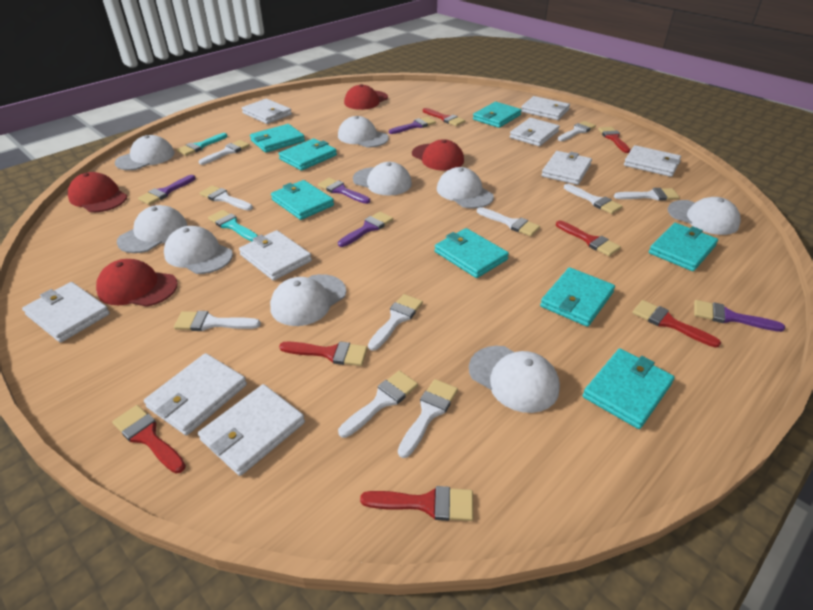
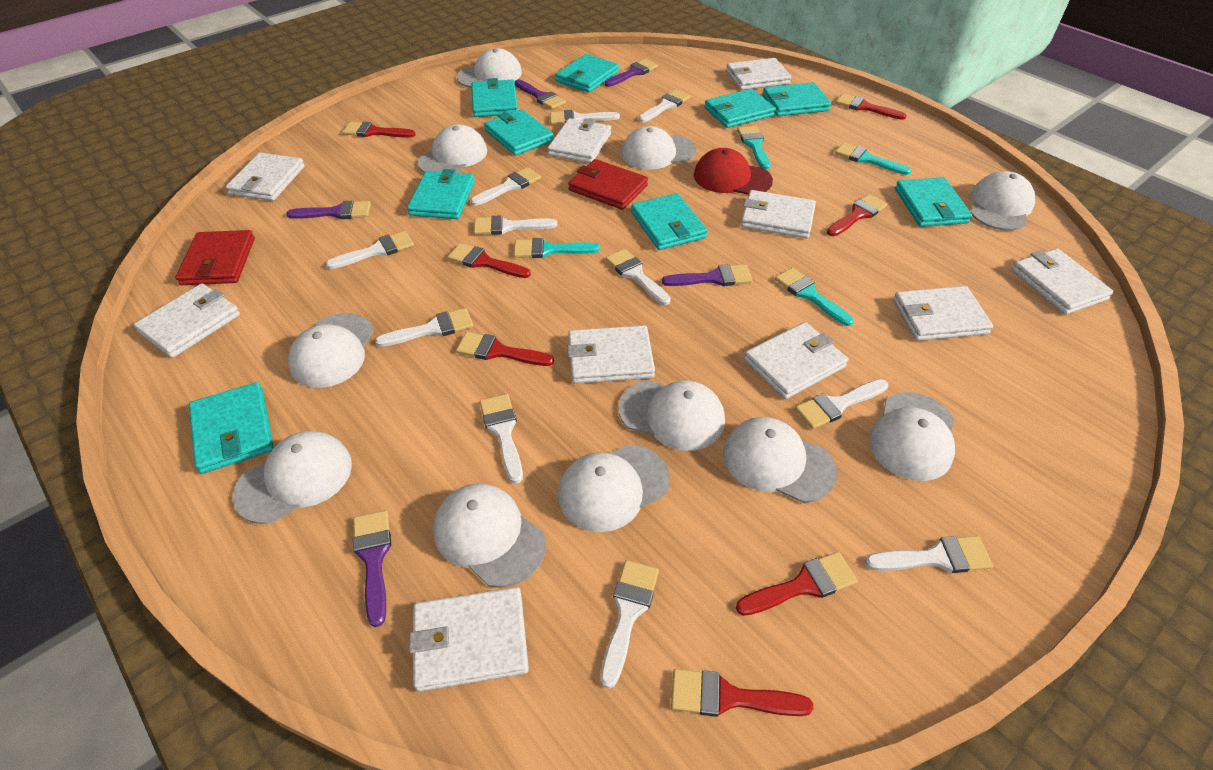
red cap: [68,172,127,212] [96,259,178,307] [344,84,388,110] [412,139,464,171] = 4 -> [694,148,773,195] = 1
red wallet: none = 0 -> [176,230,255,285] [568,159,648,210] = 2
turquoise brush: [176,133,227,156] [208,210,258,241] = 2 -> [514,238,600,258] [737,126,770,170] [775,268,854,326] [835,142,911,175] = 4
turquoise wallet: [250,124,305,153] [271,180,334,220] [278,138,337,171] [435,228,509,278] [473,102,522,128] [540,267,615,327] [583,348,675,429] [649,223,718,271] = 8 -> [189,382,274,474] [407,169,475,219] [471,78,518,117] [484,109,554,156] [555,54,619,93] [631,193,707,250] [704,89,776,128] [763,82,831,116] [895,177,972,227] = 9
white brush: [174,311,261,331] [199,140,250,165] [200,186,253,210] [338,371,418,438] [368,294,423,351] [398,379,458,458] [477,207,540,236] [558,121,596,141] [564,184,623,214] [614,188,680,201] = 10 -> [326,231,414,269] [375,308,473,347] [471,167,541,206] [474,215,557,235] [480,394,523,484] [550,110,620,125] [601,560,659,689] [606,249,671,305] [639,90,690,122] [795,379,888,429] [865,536,993,573] = 11
white cap: [115,135,175,170] [117,205,187,253] [164,226,233,274] [270,274,346,326] [338,116,389,147] [353,162,412,196] [437,167,494,209] [469,346,560,413] [668,197,741,235] = 9 -> [232,431,352,524] [288,313,374,388] [417,124,487,173] [433,484,546,588] [457,48,522,88] [558,444,670,532] [618,380,725,451] [621,126,696,170] [723,417,837,503] [869,392,955,481] [971,171,1035,231] = 11
white wallet: [22,282,110,343] [144,353,247,436] [198,384,305,476] [239,230,312,281] [242,99,292,124] [510,118,560,146] [521,96,570,120] [541,151,592,185] [624,145,681,177] = 9 -> [134,283,240,358] [226,153,305,201] [409,587,529,692] [547,118,611,163] [567,325,655,384] [726,58,791,90] [741,190,816,239] [744,322,848,399] [893,286,993,341] [1011,248,1114,315] = 10

